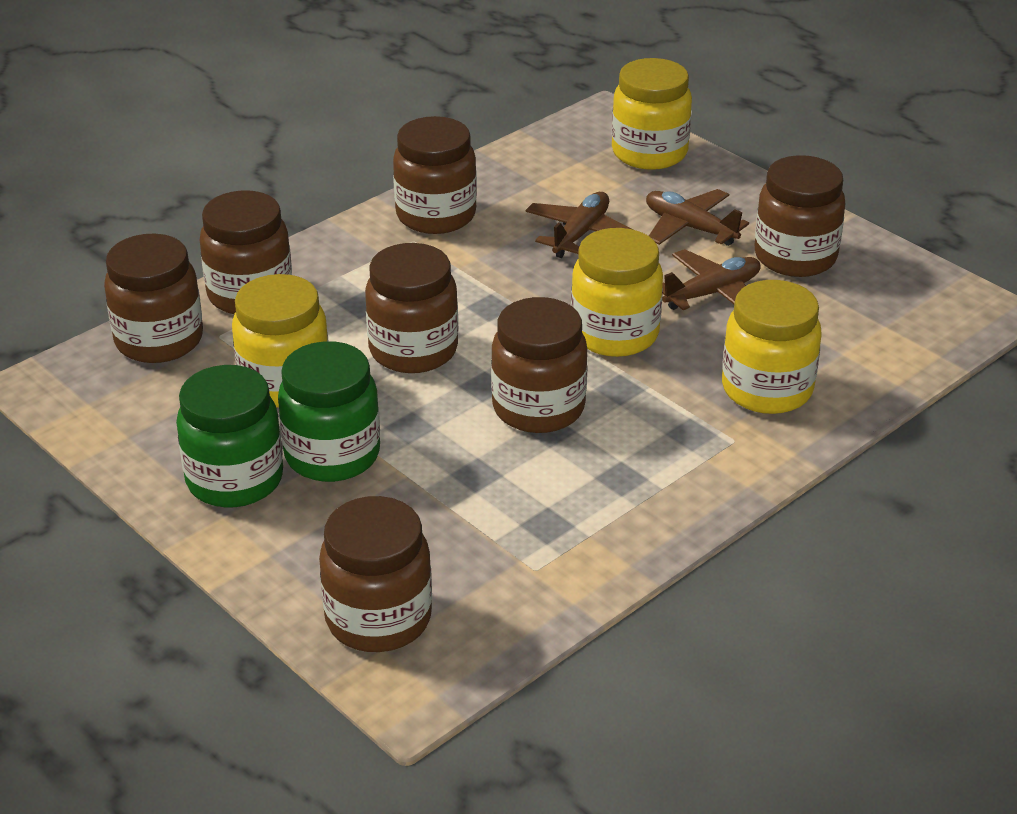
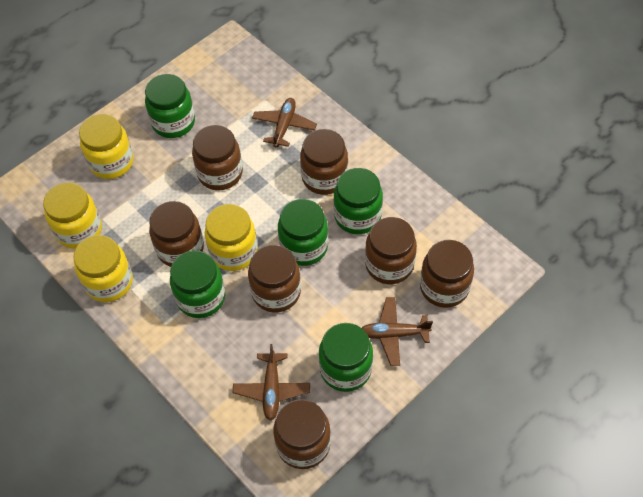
green jar: [176,365,283,507] [278,341,380,482] = 2 -> [145,74,195,138] [170,250,225,318] [278,199,328,266] [319,323,373,392] [333,168,383,234] = 5

